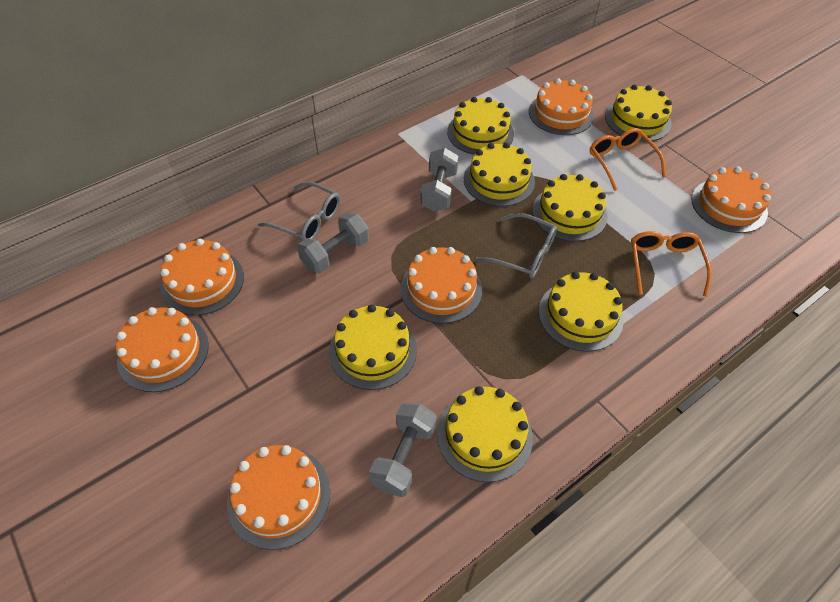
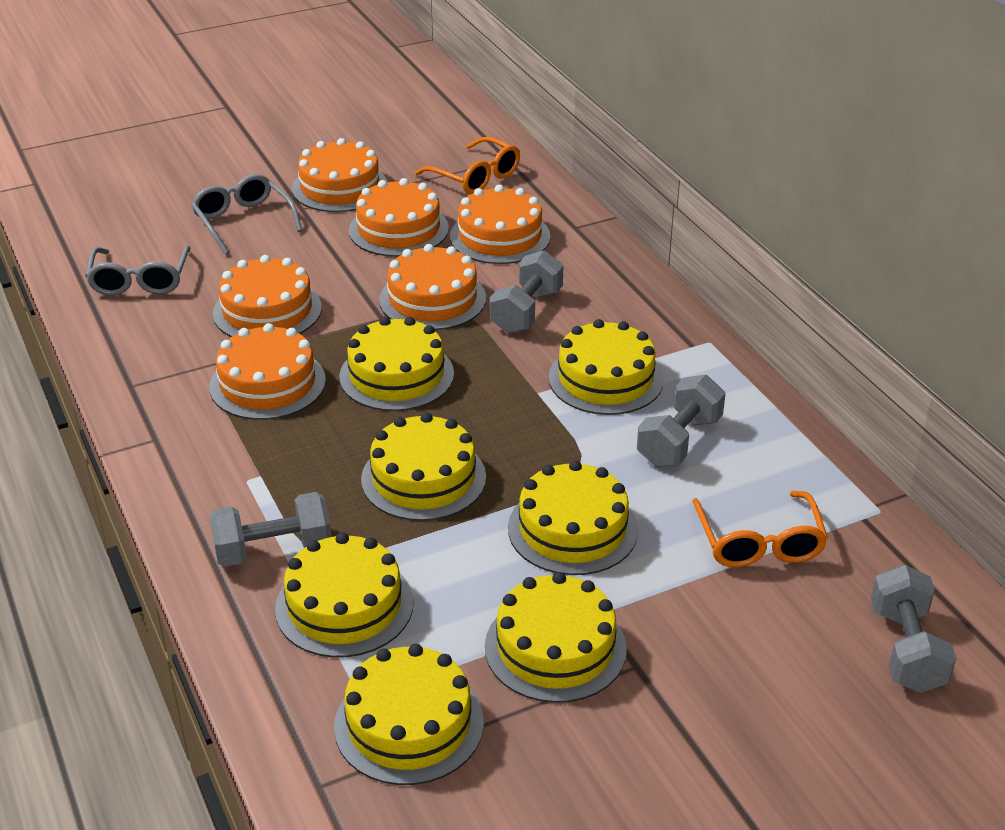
grey dumbbell: [297,212,369,274] [369,402,437,497] [420,148,459,212] = 3 -> [210,492,332,567] [490,250,563,334] [637,375,726,467] [871,565,956,693] = 4

